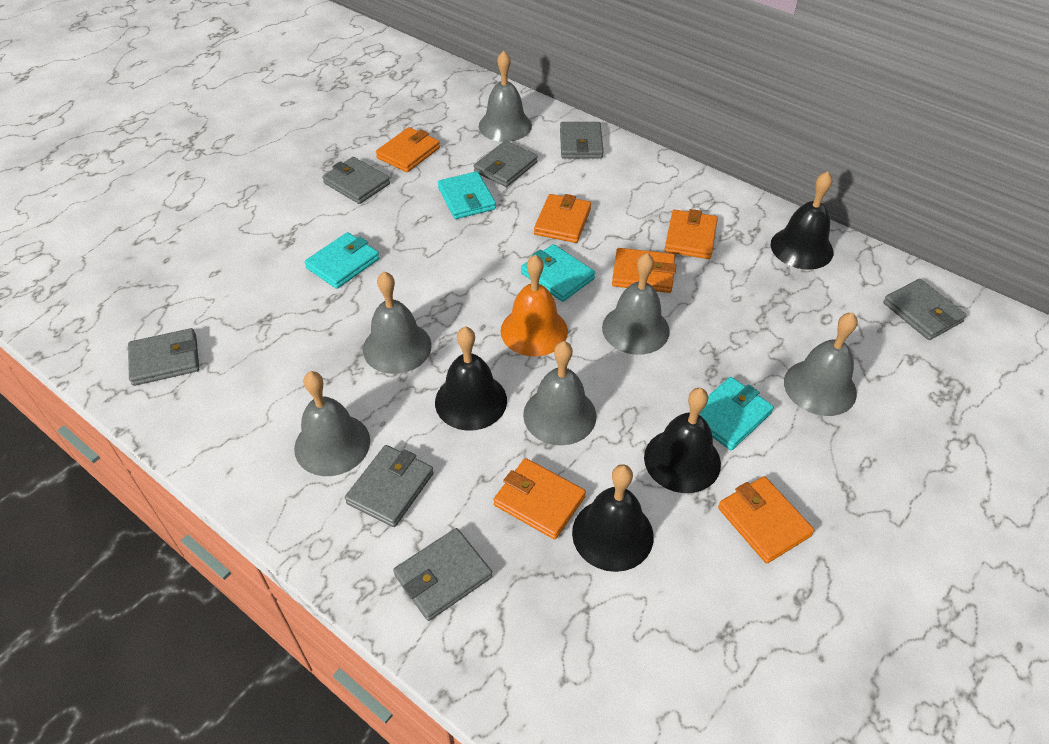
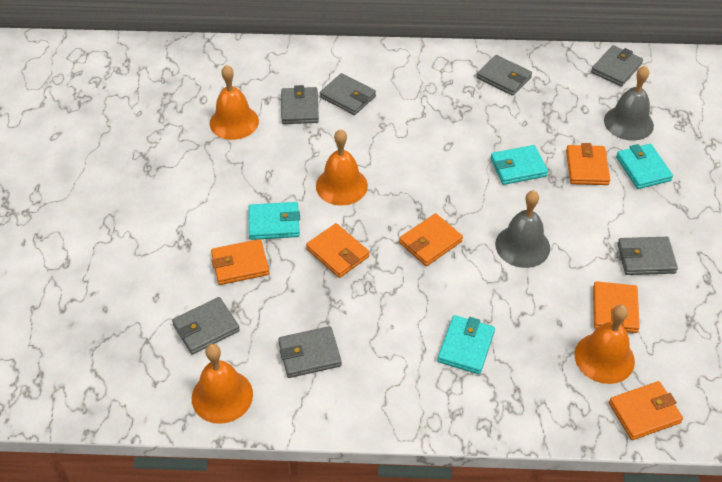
black bell: [435,327,507,431] [572,464,654,572] [644,388,721,493] [770,171,833,270] = 4 -> none = 0
grey bell: [294,371,370,476] [363,271,432,374] [479,51,532,142] [523,341,596,446] [602,253,670,355] [784,312,858,416] = 6 -> [495,190,550,268] [604,66,654,141] = 2
orange bell: [501,255,568,357] = 1 -> [192,344,253,424] [210,65,259,140] [316,129,368,206] [575,305,635,384] = 4

